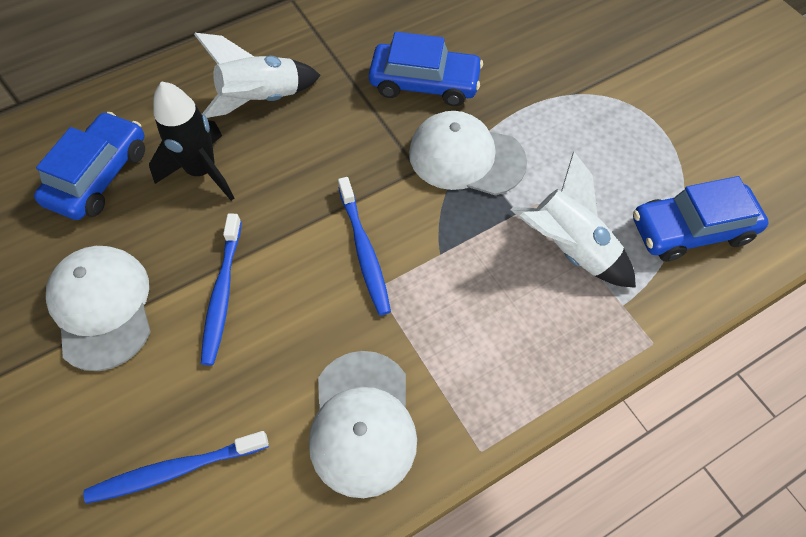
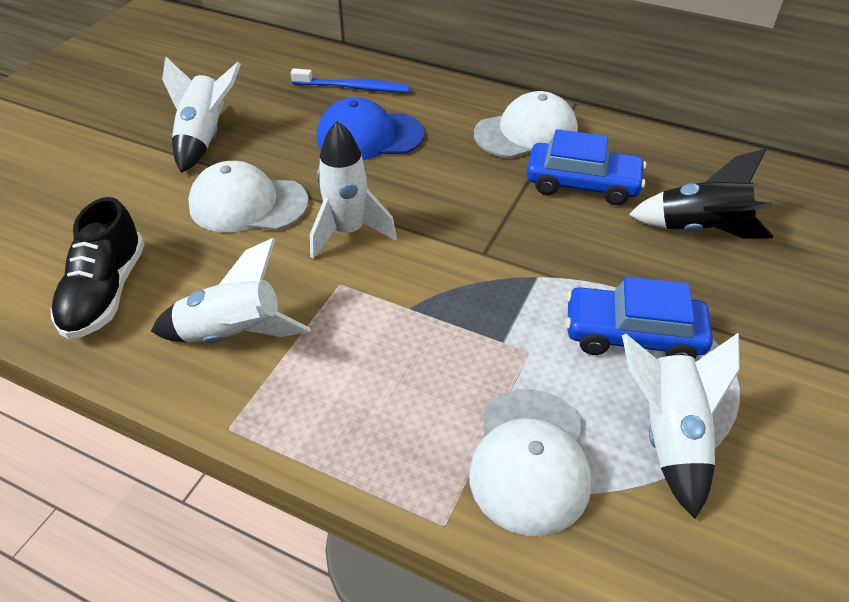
black shoe: none = 0 -> [50,197,145,339] = 1
blue cap: none = 0 -> [317,97,424,160] = 1
blue car: [34,112,145,220] [369,32,483,106] [633,176,769,262] = 3 -> [526,129,646,205] [566,277,713,359] = 2
blue toothbrush: [83,431,269,504] [201,213,242,365] [338,177,391,316] = 3 -> [291,68,410,93] = 1
white rocket: [194,33,321,118] [511,152,636,288] = 2 -> [151,238,311,343] [162,57,241,173] [310,121,397,259] [622,333,740,519] = 4

